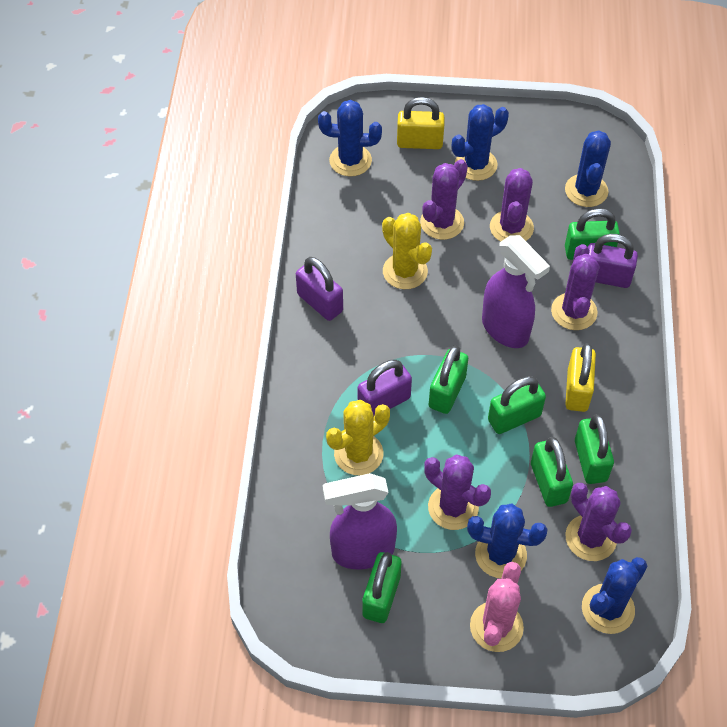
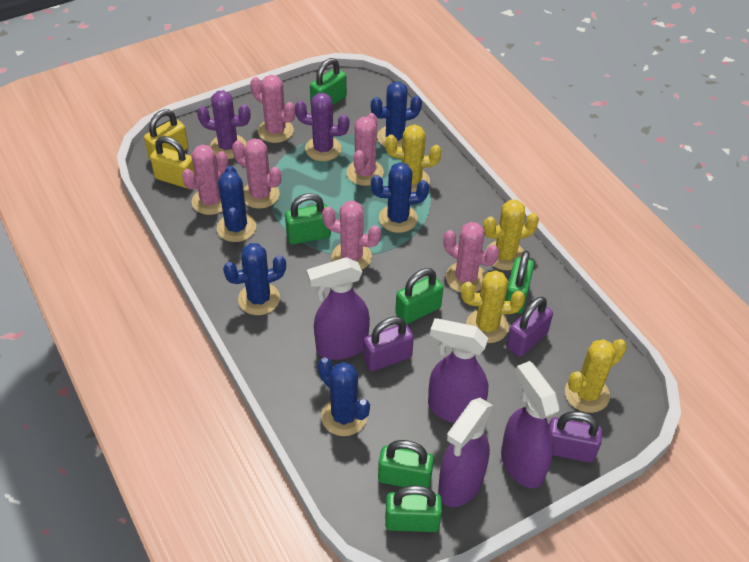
pink cactus: [470,562,524,652] = 1 -> [182,144,229,215] [232,138,281,209] [250,75,295,143] [322,201,381,270] [346,113,384,186] [443,222,499,293] = 6
purple cactus: [420,159,468,240] [424,454,491,530] [490,168,534,242] [551,244,599,330] [565,483,632,561] = 5 -> [197,90,250,159] [295,93,349,161] = 2
purple spray bottle: [323,473,397,569] [482,235,550,348] = 2 -> [307,257,370,360] [428,318,488,423] [438,398,493,507] [501,361,559,488] = 4
yellow cactus: [326,400,390,475] [382,213,432,289] = 2 -> [385,125,442,192] [461,270,525,343] [483,199,539,271] [565,339,627,413] = 4

